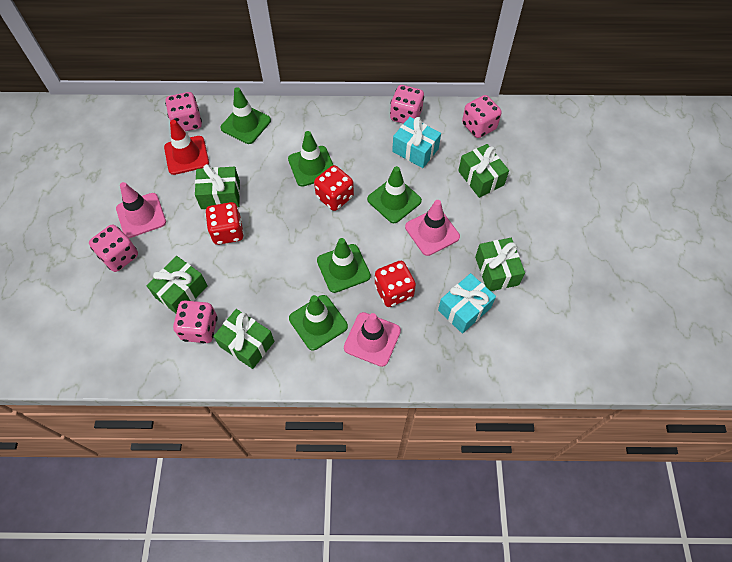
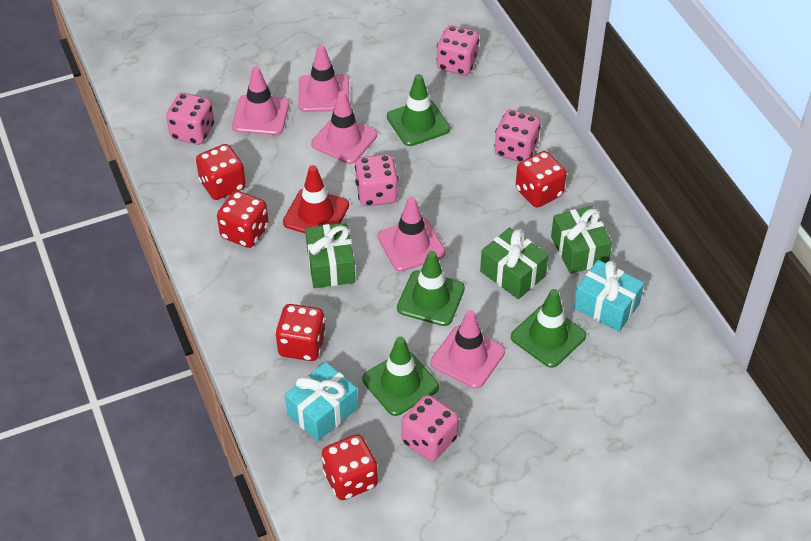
green gift: [147,256,208,313] [195,164,240,209] [213,309,274,369] [458,144,509,198] [475,238,525,291] = 5 -> [305,223,355,288] [480,227,548,299] [551,206,612,274] = 3
green traffic cone: [221,87,271,144] [288,131,333,187] [289,295,348,350] [317,238,371,293] [367,166,422,223] = 5 -> [362,337,439,416] [387,74,450,146] [397,251,465,326] [511,289,586,368] = 4
pink traffic cone: [116,182,166,238] [344,312,401,367] [405,200,460,256] = 3 -> [232,66,289,135] [299,45,349,112] [311,91,377,164] [378,197,446,272] [431,310,505,389] = 5
red dice: [205,202,244,245] [314,165,354,211] [375,261,416,307] = 3 -> [196,144,246,200] [217,191,269,248] [275,304,326,361] [322,434,378,500] [516,151,566,208] = 5

